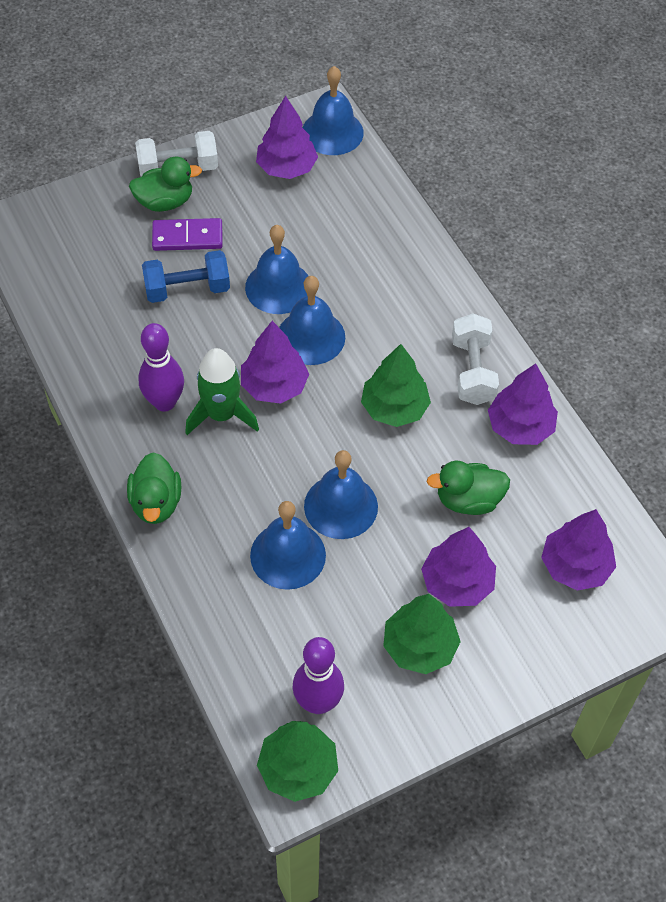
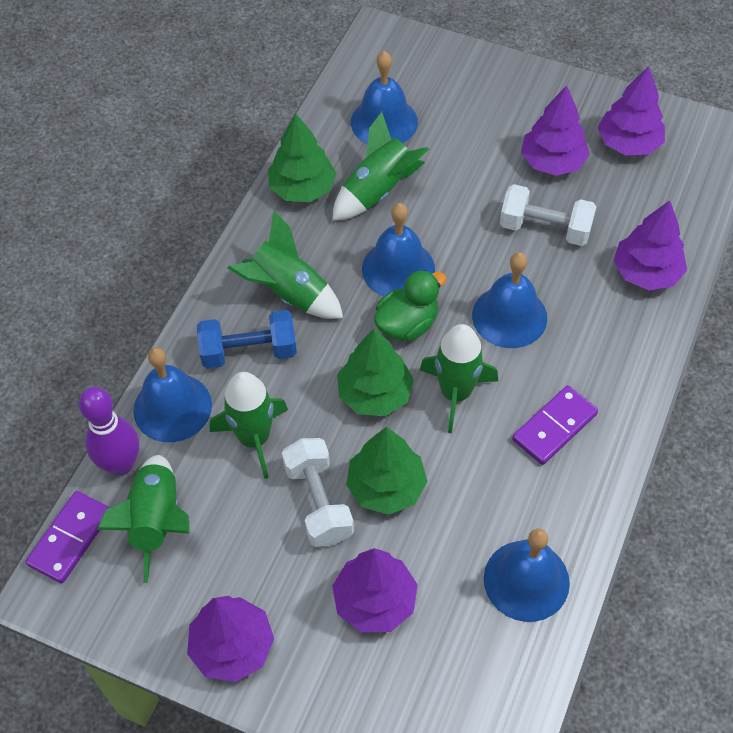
green duck: [127,452,181,524] [129,157,202,212] [427,460,510,515] = 3 -> [374,270,447,341] = 1
green rocket: [185,348,259,435] = 1 -> [97,455,190,583] [210,372,288,479] [228,211,343,319] [332,112,429,221] [420,324,498,433] = 5
purple bowling pin: [138,323,184,412] [293,637,344,714] = 2 -> [79,387,139,476] = 1
purple domino: [152,218,223,251] = 1 -> [25,491,110,584] [512,385,598,465] = 2

